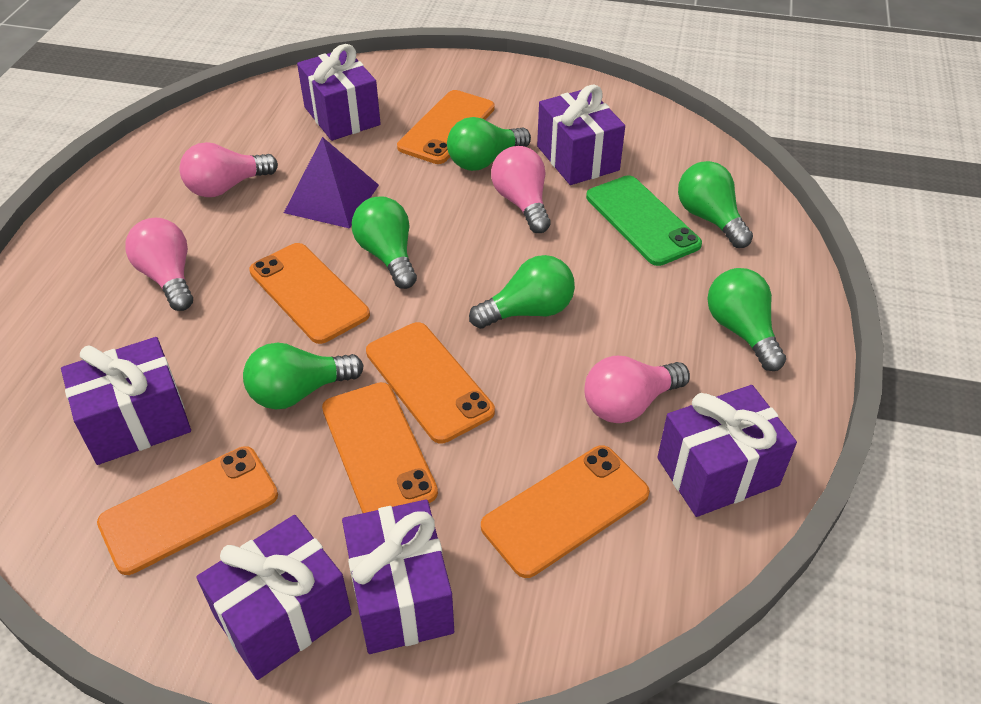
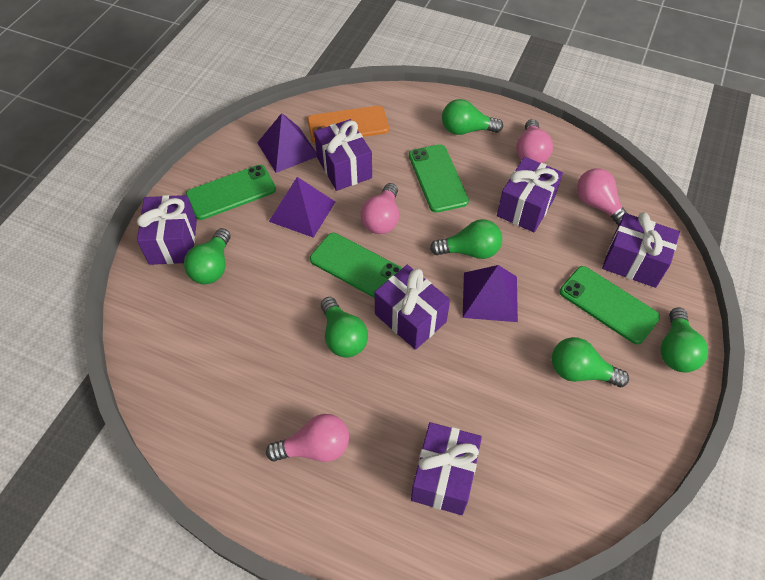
green phone: [586,175,702,266] = 1 -> [186,165,276,220] [310,233,402,298] [409,144,469,213] [560,266,660,344] = 4
orange phone: [97,446,278,575] [249,243,370,344] [322,382,438,513] [366,322,495,443] [397,90,495,164] [481,445,650,578] = 6 -> [307,106,389,143] = 1
purple pyramid: [284,137,379,229] = 1 -> [257,113,317,173] [269,177,335,238] [463,265,518,322] = 3

